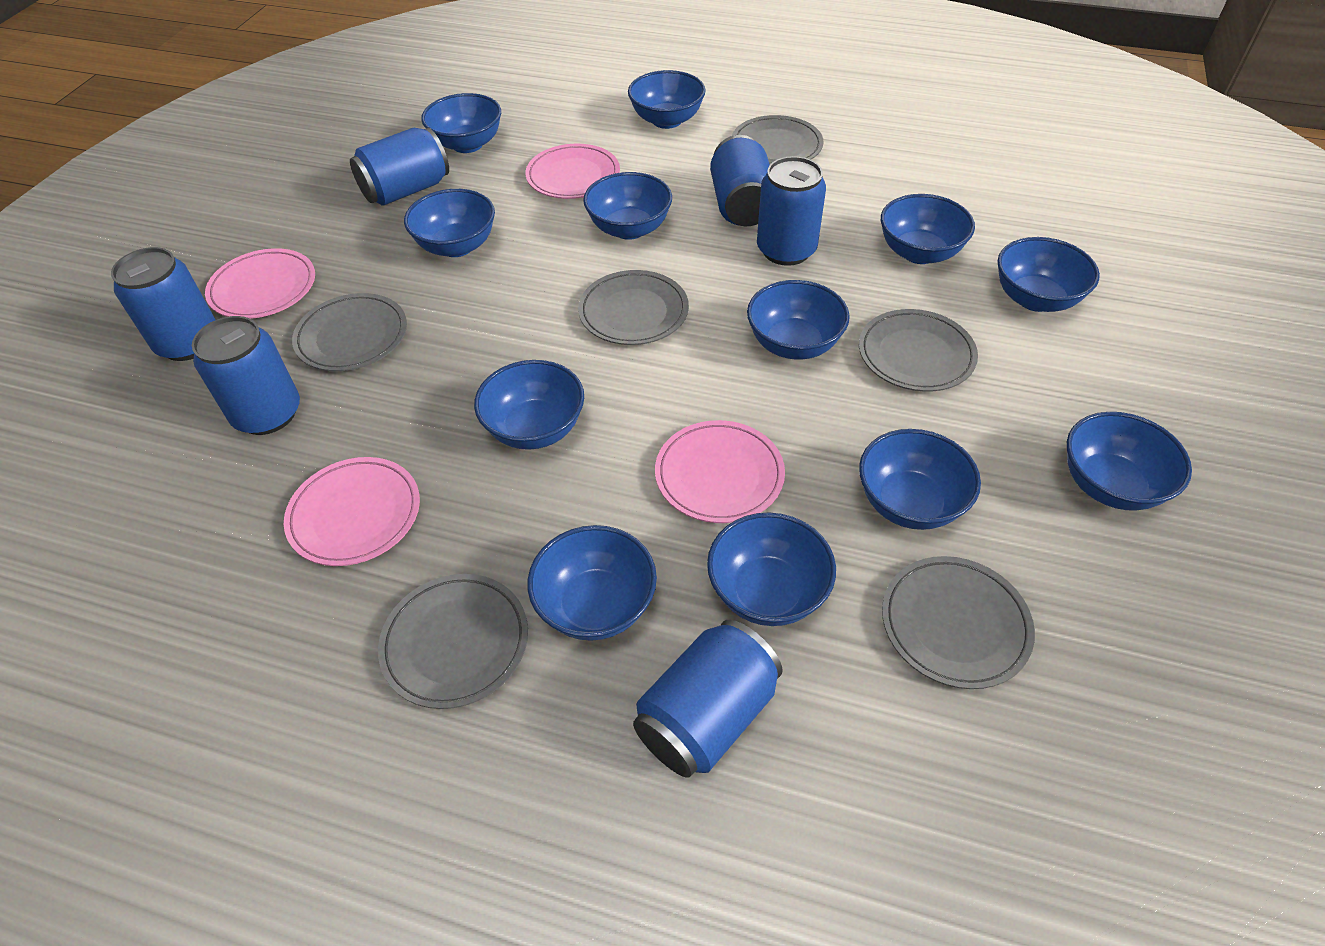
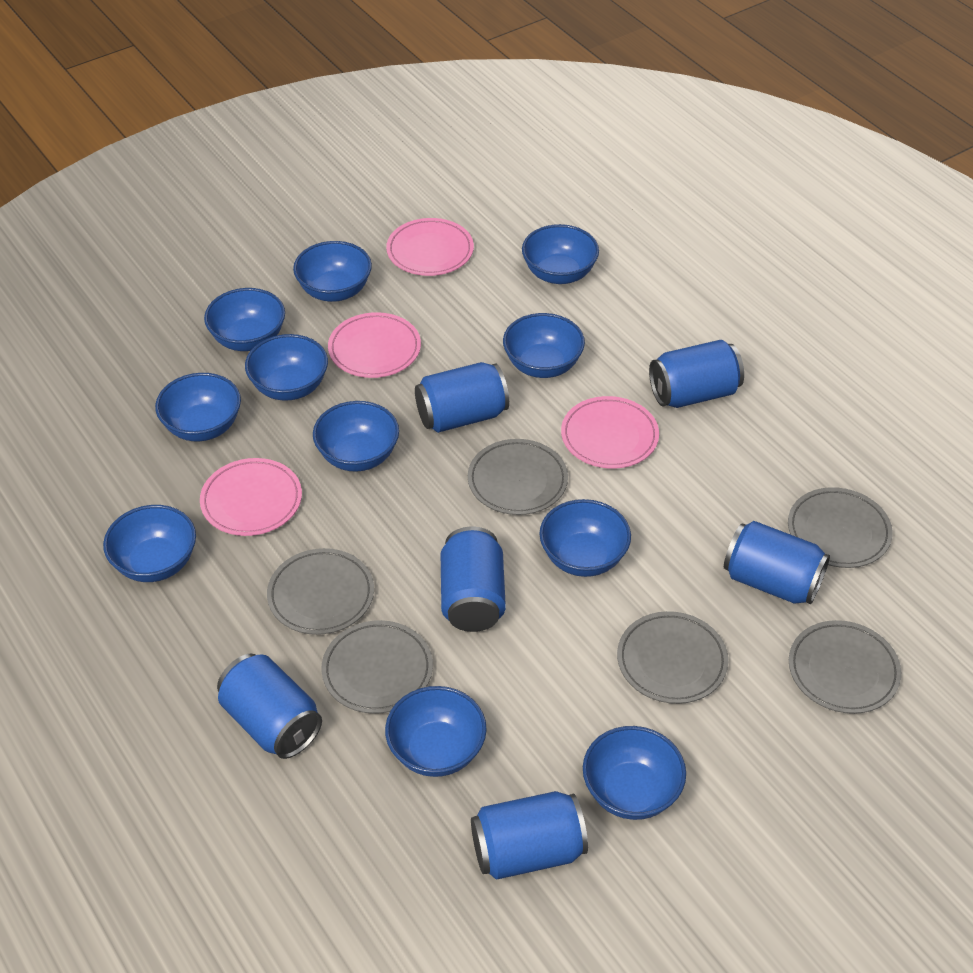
blue bowl: [404,189,495,257] [421,93,501,153] [474,360,584,450] [527,525,657,641] [583,172,672,240] [628,70,705,129] [707,513,836,626] [747,280,850,360] [859,429,981,530] [881,194,975,264] [997,237,1100,312] [1067,412,1192,511] = 12 -> [103,505,196,582] [155,373,241,441] [204,288,285,351] [245,334,328,401] [293,241,372,302] [313,401,399,472] [385,686,487,777] [503,313,585,378] [522,224,599,284] [539,499,631,577] [583,726,686,820] = 11

